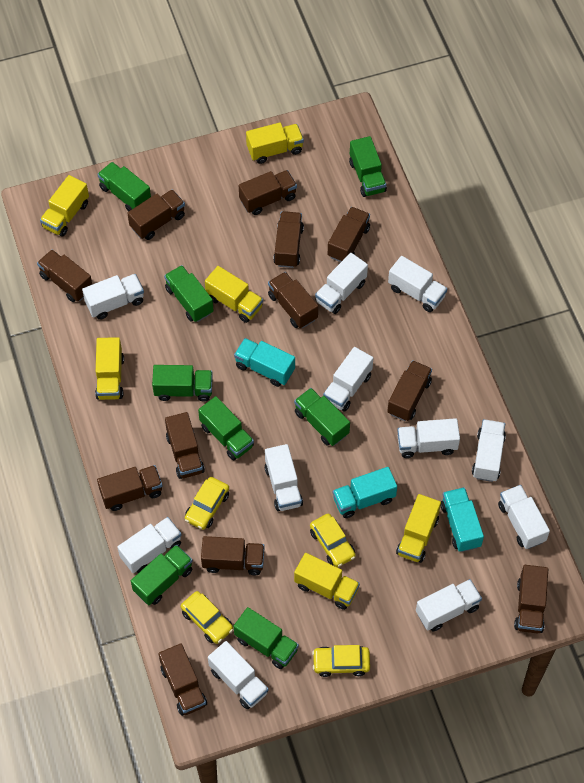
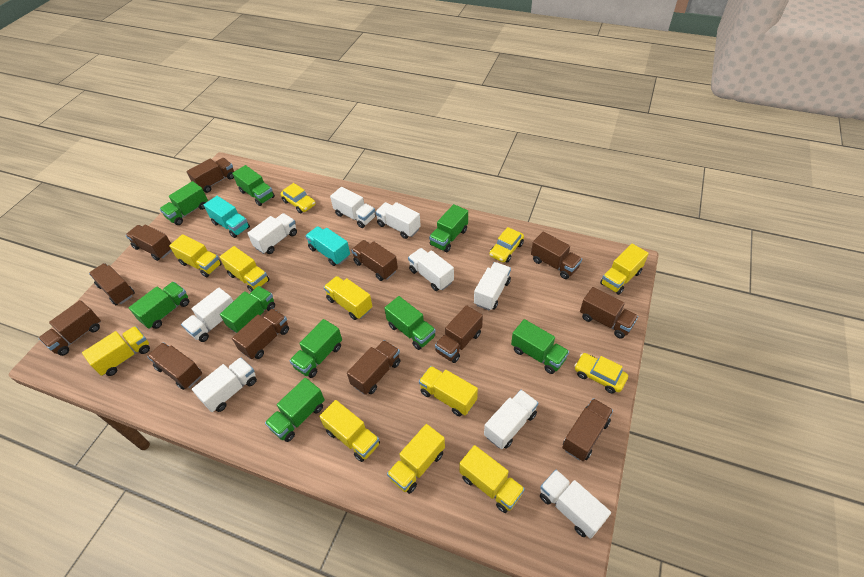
green truck: [97,162,151,211] [131,545,193,605] [152,365,213,401] [164,265,214,322] [198,396,254,460] [234,607,299,669] [294,388,350,446] [349,136,387,197] = 8 -> [129,282,189,329] [160,181,208,225] [220,286,275,333] [232,165,275,206] [265,378,325,442] [289,319,342,378] [384,296,436,350] [429,204,468,252] [511,319,569,374] = 9
turquoise truck: [234,338,295,387] [333,467,397,518] [441,487,484,552] = 3 -> [204,196,250,238] [305,226,350,266] = 2
white truck: [82,274,144,320] [117,517,182,573] [208,641,269,709] [265,444,303,511] [315,253,368,314] [323,347,373,412] [388,256,447,312] [397,418,460,458] [416,579,482,632] [472,419,506,482] [498,485,550,549] = 11 -> [181,288,233,342] [192,357,257,412] [247,213,297,254] [330,187,376,228] [375,202,421,239] [408,248,454,291] [474,262,511,310] [484,390,539,449] [540,470,611,539] = 9
yellow car: [181,591,233,644] [185,477,229,530] [310,514,356,567] [312,645,370,677] = 4 -> [280,183,315,213] [489,227,524,263] [574,353,628,394] = 3
yellow truck: [40,175,89,237] [95,337,124,400] [205,266,263,323] [246,123,304,164] [294,553,360,610] [396,494,441,563] = 6 -> [82,326,150,376] [169,234,222,277] [220,246,270,292] [319,400,380,462] [324,276,373,320] [387,424,445,494] [419,366,478,417] [459,445,525,513] [600,244,649,295] = 9

